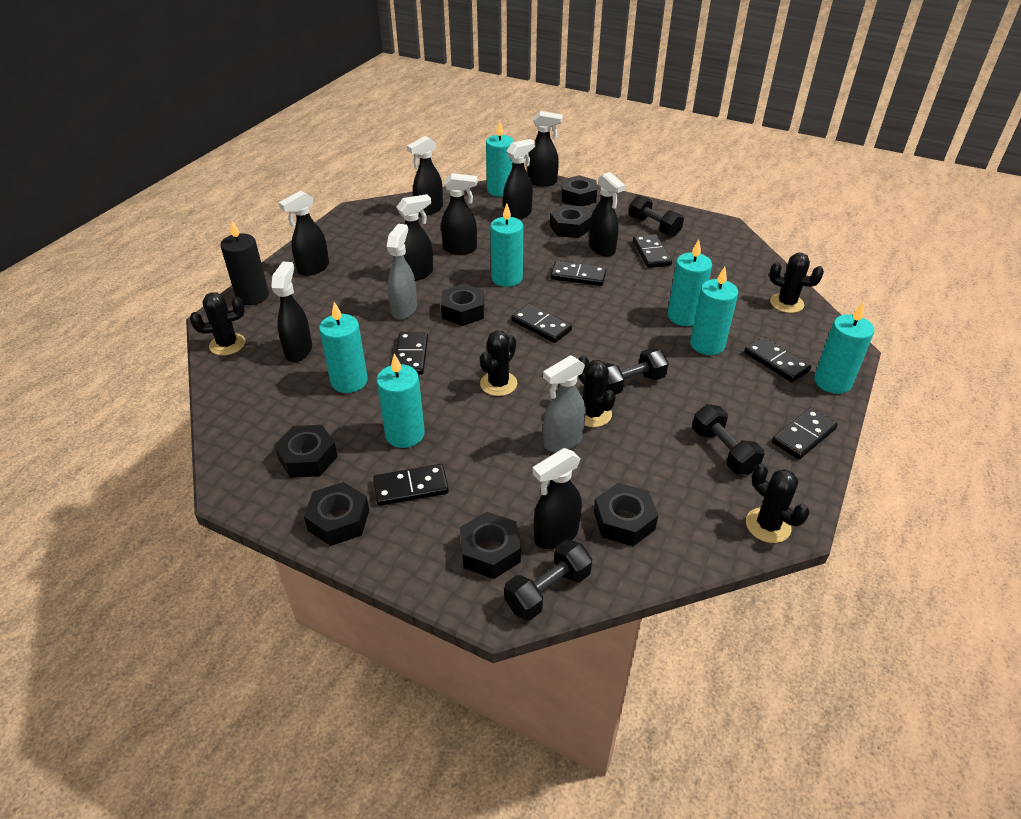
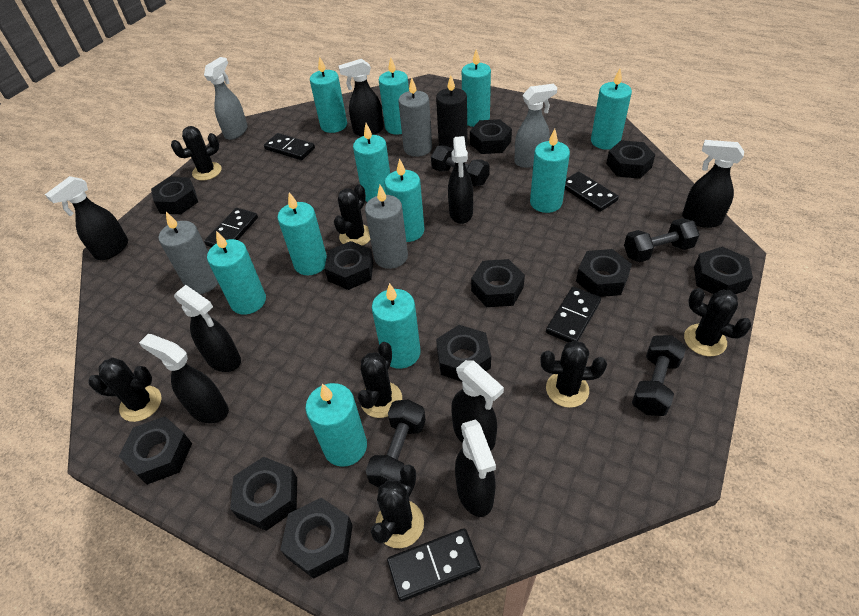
black cactus: [190,292,245,355] [480,330,518,396] [578,356,616,427] [746,464,809,543] [769,253,824,313] = 5 -> [88,358,162,422] [171,126,222,181] [334,184,370,246] [358,342,402,418] [371,465,424,548] [540,340,607,408] [684,288,752,356] = 7
black domino: [373,464,449,506] [395,332,428,375] [511,304,572,343] [550,261,607,286] [633,234,672,268] [744,337,811,382] [772,408,838,460] = 7 -> [204,208,258,247] [264,133,315,160] [387,528,481,602] [546,287,601,343] [565,172,619,212] = 5
black nut: [274,425,338,478] [304,482,369,546] [441,284,484,326] [460,512,521,579] [550,205,591,238] [562,175,597,206] [594,483,658,546] = 7 -> [118,416,192,485] [151,177,198,214] [230,457,297,531] [280,497,353,579] [324,241,373,290] [436,325,491,382] [470,119,512,154] [471,259,525,307] [576,249,632,297] [606,140,655,179] [694,247,753,294] = 11
black spray bottle: [271,262,312,362] [279,190,329,276] [397,194,433,281] [407,136,443,215] [441,173,477,255] [503,139,535,220] [527,111,563,186] [532,448,582,549] [589,172,625,257] = 9 -> [45,176,128,260] [139,334,229,424] [174,285,241,372] [339,59,384,136] [448,136,473,224] [451,360,504,451] [455,419,496,517] [682,140,744,228] = 8
grey candle: none = 0 -> [158,212,218,294] [365,185,408,269] [398,78,432,157] = 3
turquoise candle: [319,302,368,393] [376,354,425,448] [486,121,514,197] [490,203,523,287] [667,239,712,326] [690,267,739,355] [814,303,874,394] = 7 -> [207,231,266,315] [277,192,327,275] [305,383,367,467] [310,56,347,133] [353,123,390,202] [372,283,421,369] [379,57,409,134] [384,158,424,242] [462,49,491,127] [530,129,570,213] [591,69,632,150] = 11

